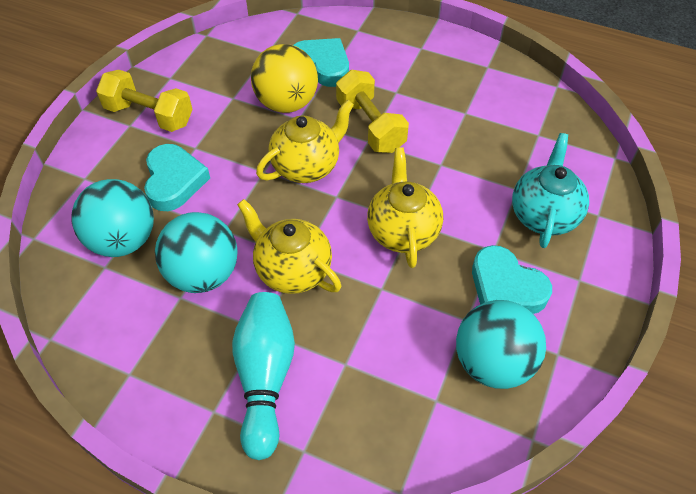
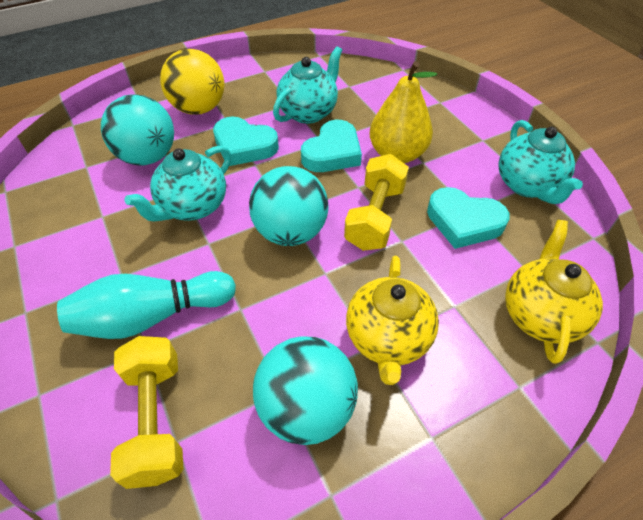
turquoise teapot: [512,133,589,248] = 1 -> [125,146,231,221] [273,46,342,124] [499,120,583,204] = 3
yellow pear: none = 0 -> [370,61,437,163] = 1
yellow teapot: [237,199,341,294] [256,100,354,183] [367,147,443,268] = 3 -> [346,256,439,385] [505,220,603,364] = 2

